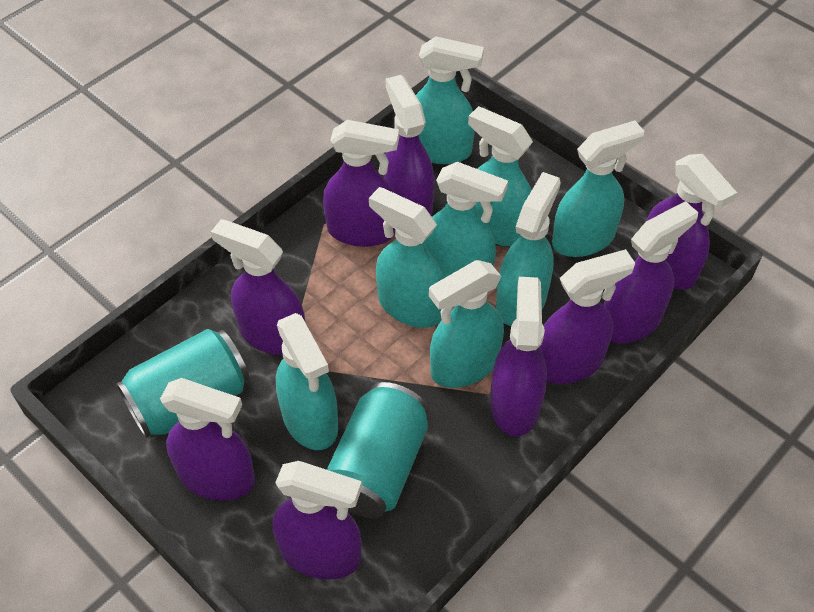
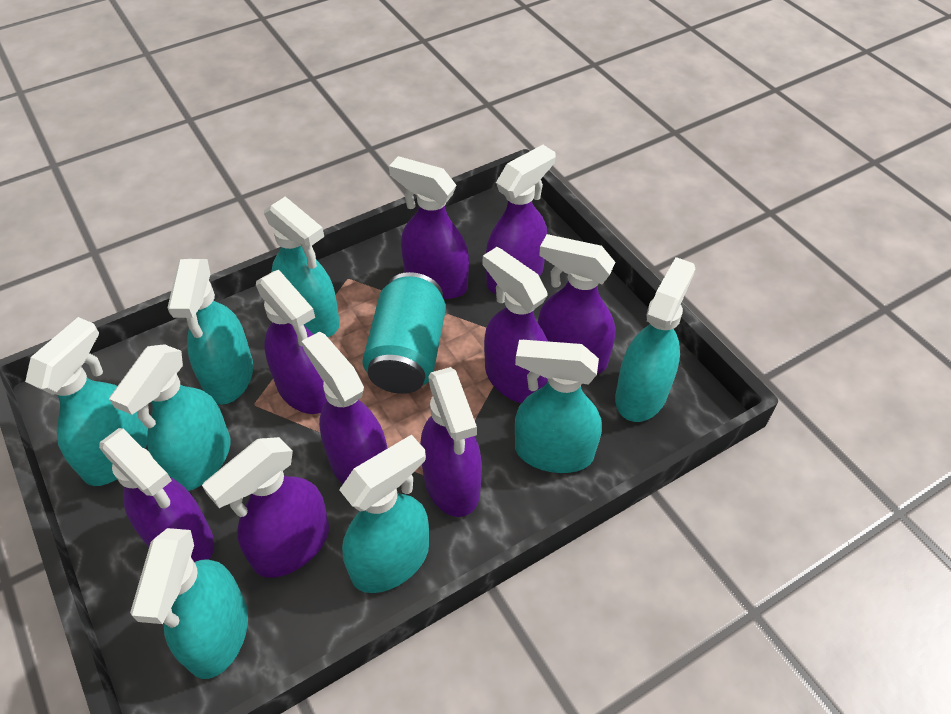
turquoise can: [116,329,249,438] [327,382,428,518] = 2 -> [362,272,446,394] = 1

